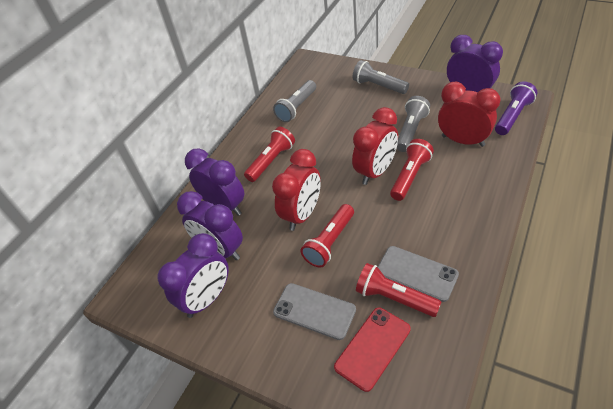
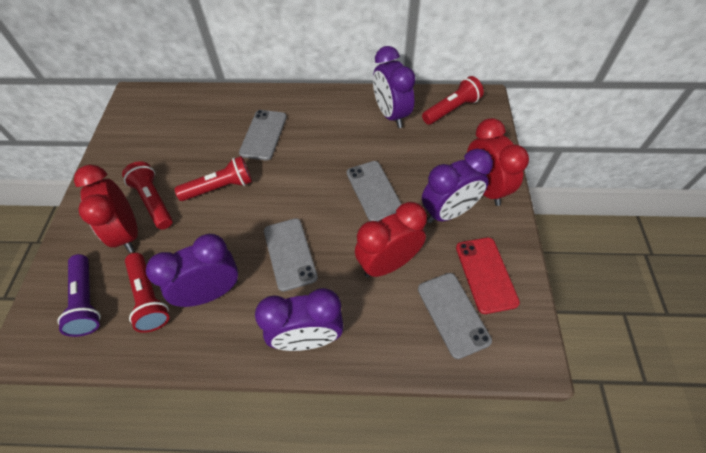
grey flashlight: [273,80,316,122] [353,60,409,94] [396,96,430,152] = 3 -> none = 0
grey phone: [273,283,356,340] [378,246,459,302] = 2 -> [239,110,287,160] [264,218,318,292] [347,161,401,221] [418,273,492,359] = 4

